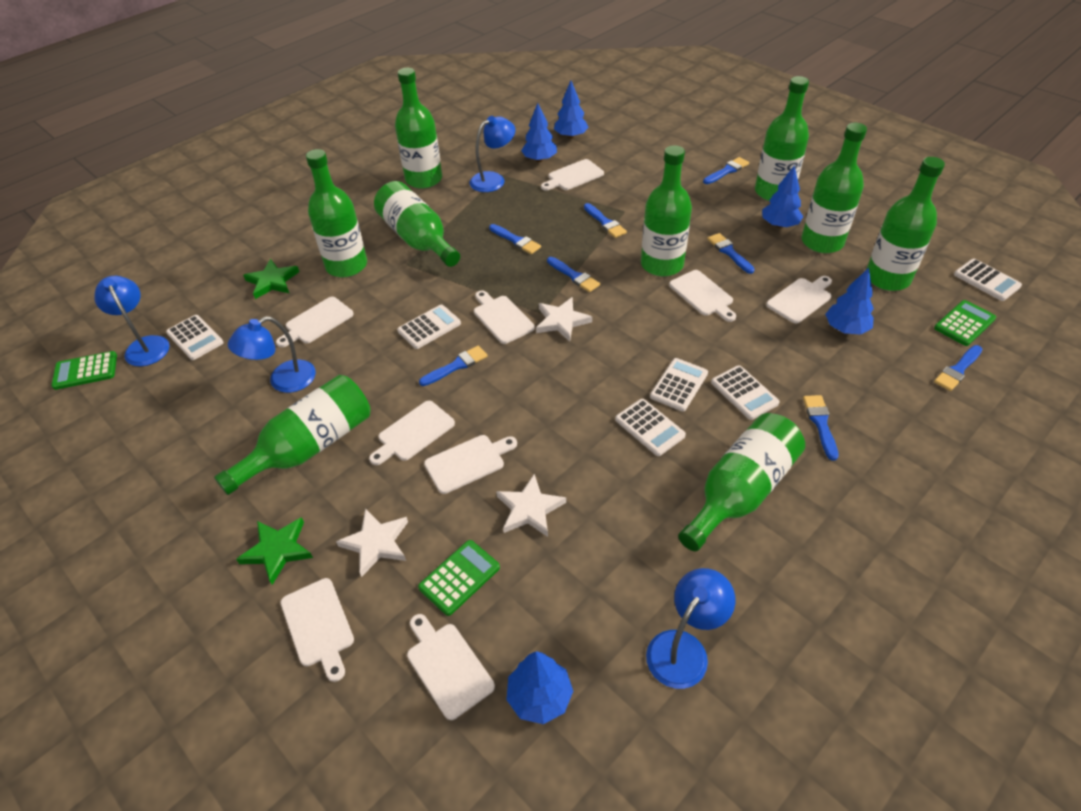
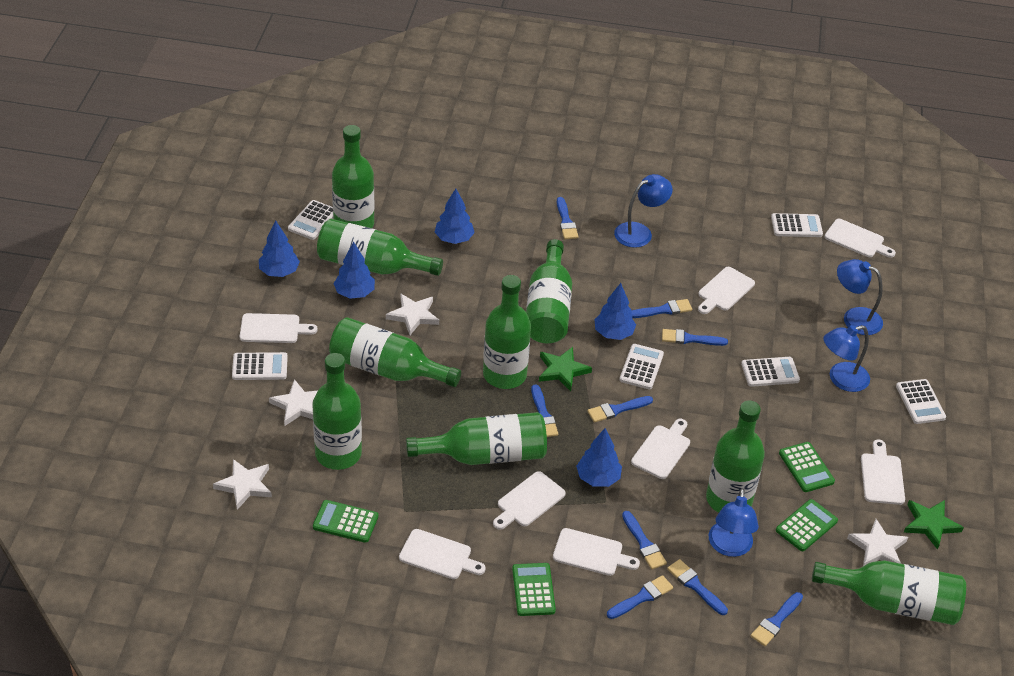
blue brush: [419,346,487,386] [489,224,541,254] [547,257,600,292] [584,203,627,238] [703,157,749,184] [707,233,755,274] [803,395,839,461] [934,345,982,391] = 8 -> [531,384,558,437] [557,197,579,239] [588,396,653,422] [607,575,673,619] [622,511,667,569] [632,299,692,318] [662,329,728,346] [667,559,728,615] [751,592,803,646] = 9
green calculator: [51,351,117,390] [418,540,500,616] [934,300,996,346] = 3 -> [313,500,378,543] [512,563,556,616] [776,499,838,551] [779,442,835,492] = 4
white cutting board: [276,297,354,347] [281,578,354,682] [369,401,455,465] [407,614,495,720] [424,435,517,494] [474,290,535,344] [541,159,604,191] [669,270,736,322] [766,276,832,323] = 9 -> [240,313,318,343] [399,529,486,579] [493,471,566,530] [553,528,640,576] [631,419,690,479] [698,267,755,314] [824,219,896,258] [861,439,905,505] = 8
white star: [336,509,408,577] [496,474,566,537] [536,297,592,342] = 3 -> [213,459,272,510] [269,379,318,426] [386,293,439,335] [847,519,908,566] = 4

